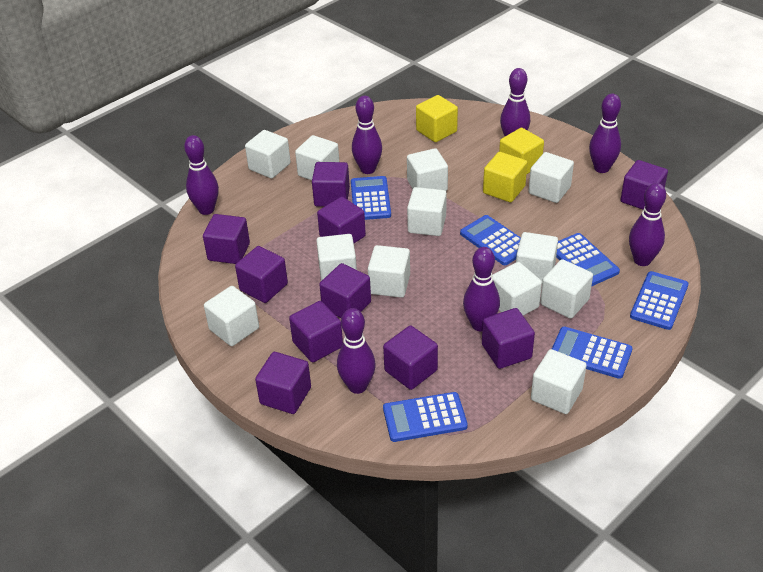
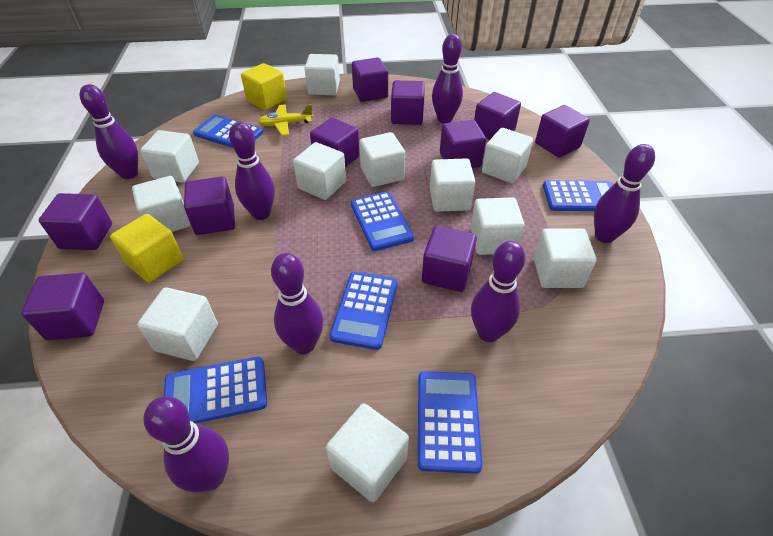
white cube: [204,286,259,346] [245,130,291,178] [295,135,339,180] [316,234,357,281] [368,245,410,298] [407,148,448,191] [407,187,447,236] [492,262,542,315] [516,232,558,281] [529,152,574,203] [531,349,587,414] [540,259,593,319] = 12 -> [132,176,191,232] [137,287,218,361] [140,130,199,183] [293,142,346,200] [304,54,340,95] [326,403,409,502] [359,132,405,187] [430,158,476,212] [470,197,525,255] [482,128,533,183] [534,229,597,288] = 11
yellow cube: [416,95,458,142] [483,152,527,202] [499,128,544,175] = 3 -> [110,214,183,283] [241,63,287,110] = 2
yellow plane: none = 0 -> [258,104,313,136] = 1

